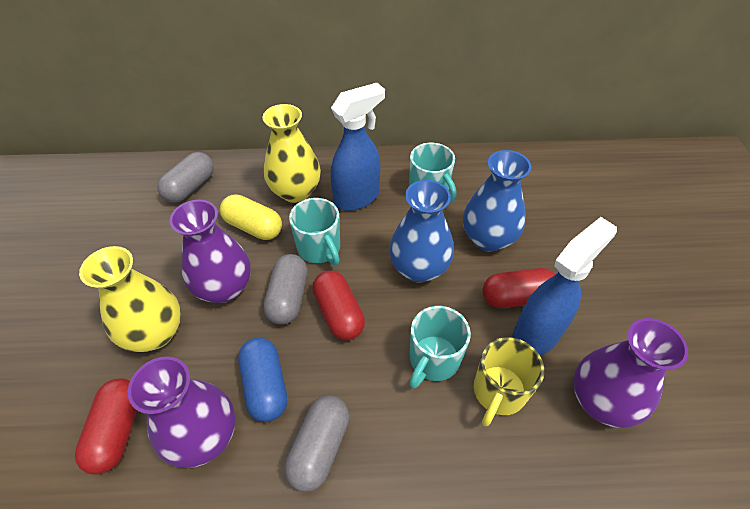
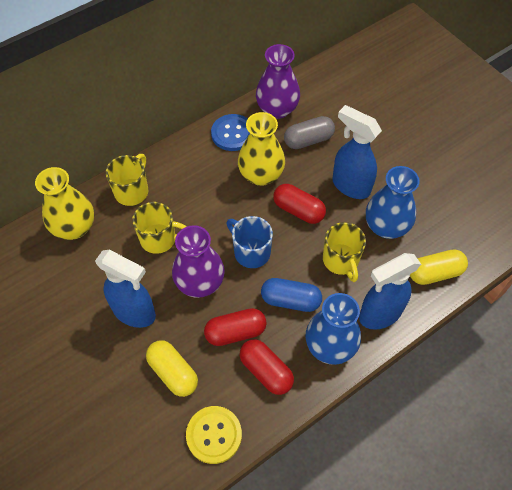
blue button: none = 0 -> [211,114,250,151] = 1
blue mug: none = 0 -> [226,216,273,268] = 1
blue spray bottle: [331,83,385,211] [512,217,617,355] = 2 -> [95,250,156,328] [332,105,382,199] [359,253,421,330] = 3
grey capsule: [157,152,214,203] [263,254,307,325] [285,395,349,492] = 3 -> [284,116,335,149] = 1
purple vase: [128,356,235,468] [169,200,251,303] [573,318,688,428] = 3 -> [172,225,225,298] [256,44,300,119] = 2
turquoise mug: [289,198,340,265] [409,143,457,203] [409,306,471,389] = 3 -> none = 0
yellow button: none = 0 -> [186,406,242,464] = 1
yellow capsule: [220,194,282,240] = 1 -> [146,340,198,397] [410,249,468,285] = 2
yellow mug: [474,337,544,426] = 1 -> [106,154,148,206] [132,202,187,254] [323,222,366,282] = 3

